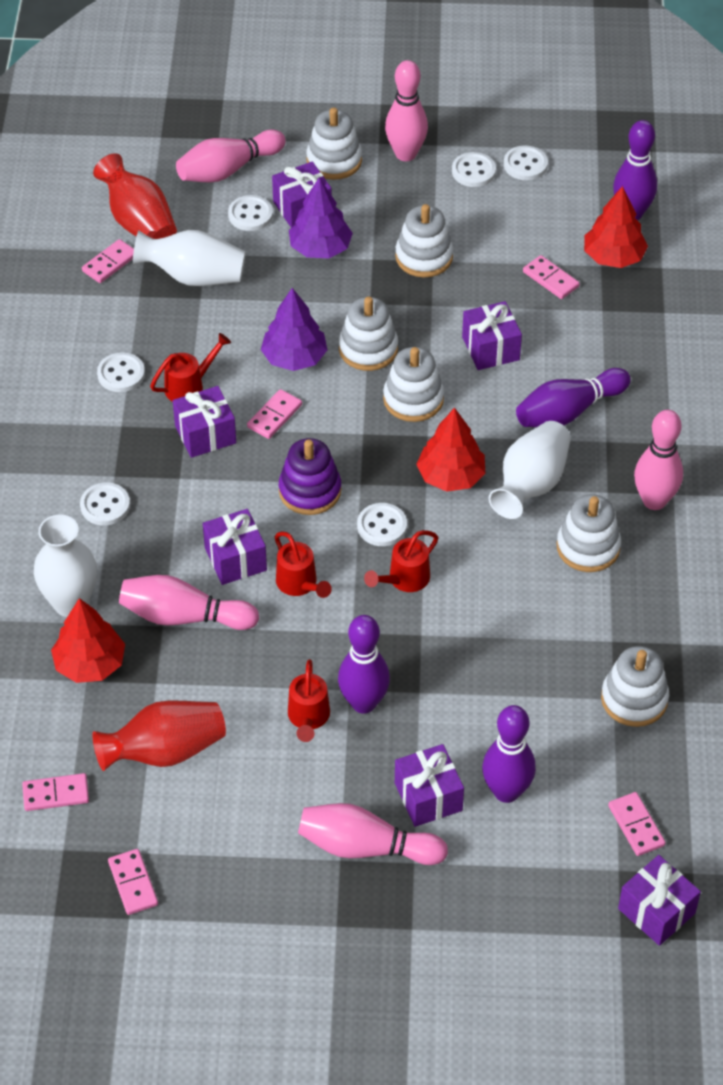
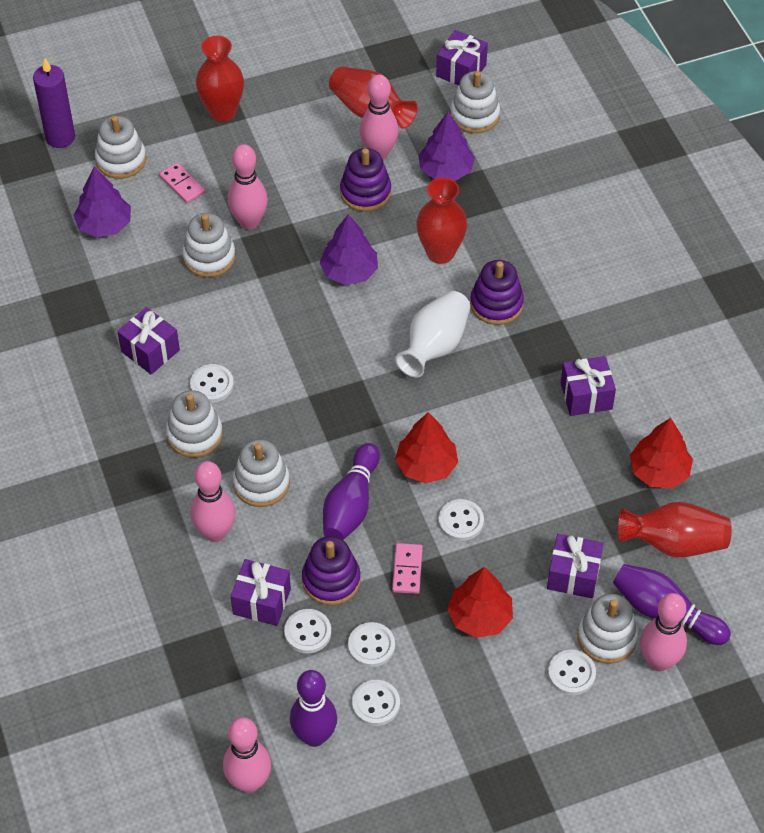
pink domino: [22,773,89,811] [82,239,134,283] [108,849,158,915] [247,389,302,439] [523,255,580,299] [608,792,666,856] = 6 -> [159,163,205,204] [392,543,423,594] = 2
purple bowling pin: [338,615,390,714] [482,705,536,803] [516,368,631,427] [613,120,657,220] = 4 -> [290,670,337,747] [323,443,380,540] [613,564,731,645] = 3
purple candle: none = 0 -> [33,58,75,148] = 1
purple gift: [173,386,236,458] [203,509,267,585] [272,162,332,227] [395,744,464,827] [462,301,522,370] [618,855,701,946] = 6 -> [117,307,180,374] [231,559,291,626] [436,30,488,86] [547,534,603,598] [561,356,616,416] = 5
purple stacking toy: [279,438,341,515] = 1 -> [302,536,361,605] [340,148,391,212] [470,260,524,325] = 3
purple tree: [261,288,328,371] [289,178,353,258] = 2 -> [73,167,131,237] [319,214,378,285] [418,111,475,181] = 3
red vase: [92,701,226,771] [93,153,177,239] = 2 -> [196,36,244,122] [329,67,418,129] [416,177,467,264] [618,502,732,557] = 4
red watering can: [150,333,231,402] [275,532,332,598] [288,659,330,742] [364,530,438,592] = 4 -> none = 0
white vase: [34,515,97,617] [133,230,246,286] [489,421,571,519] = 3 -> [395,291,470,378] = 1

